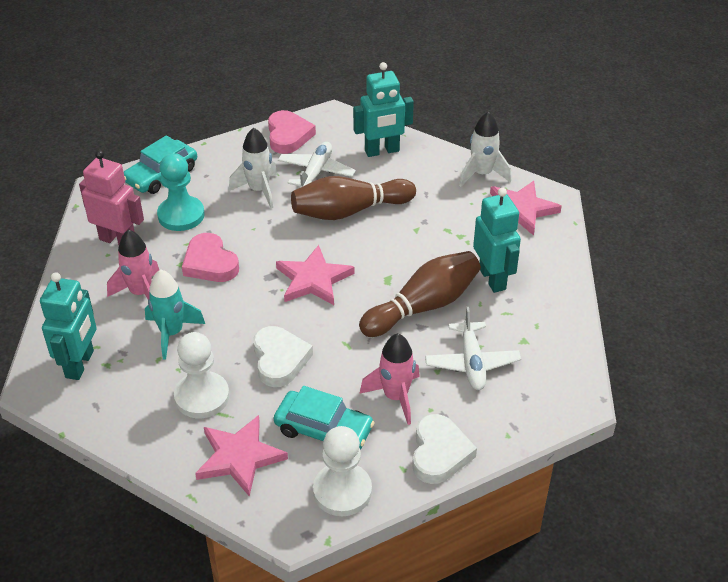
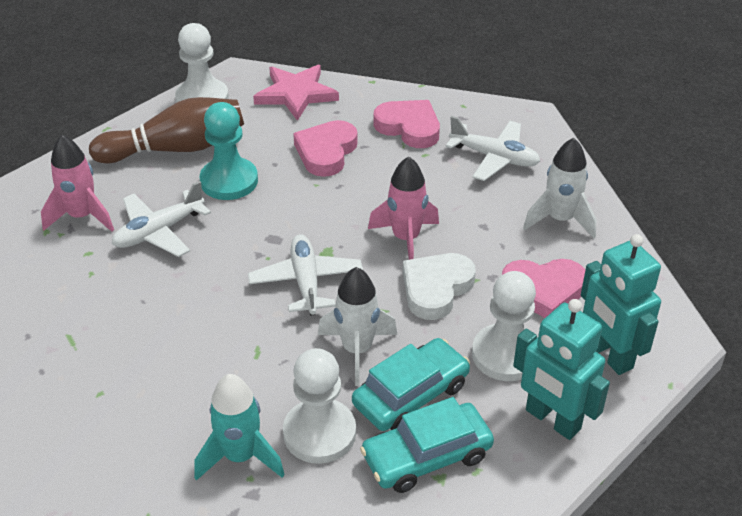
brown bowling pin: [291,176,416,220] [359,251,481,337] = 2 -> [89,97,244,163] = 1
pink heart: [182,233,239,282] [268,110,316,154] = 2 -> [293,120,358,177] [373,100,440,148] [502,259,585,318] = 3
pink robot: [79,150,144,245] = 1 -> none = 0
pink star: [195,415,288,496] [276,245,354,305] [490,181,562,236] = 3 -> [253,65,339,121] = 1
turquoise robot: [40,272,97,380] [353,62,414,157] [473,188,521,293] = 3 -> [513,299,610,440] [581,234,661,375] = 2
white heart: [253,326,313,387] [412,414,477,484] = 2 -> [403,253,476,320] = 1
white pawn: [174,332,230,418] [313,426,372,516] = 2 -> [175,23,229,103] [283,348,356,464] [472,271,536,381] = 3
white plane: [278,142,356,188] [425,307,521,390] = 2 -> [112,181,211,257] [248,234,363,316] [446,116,540,181] = 3

